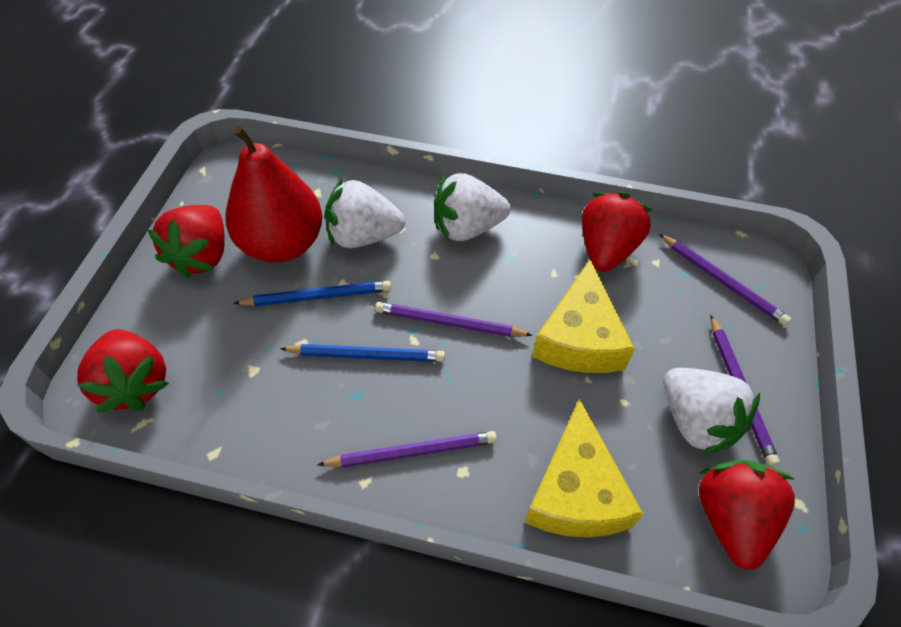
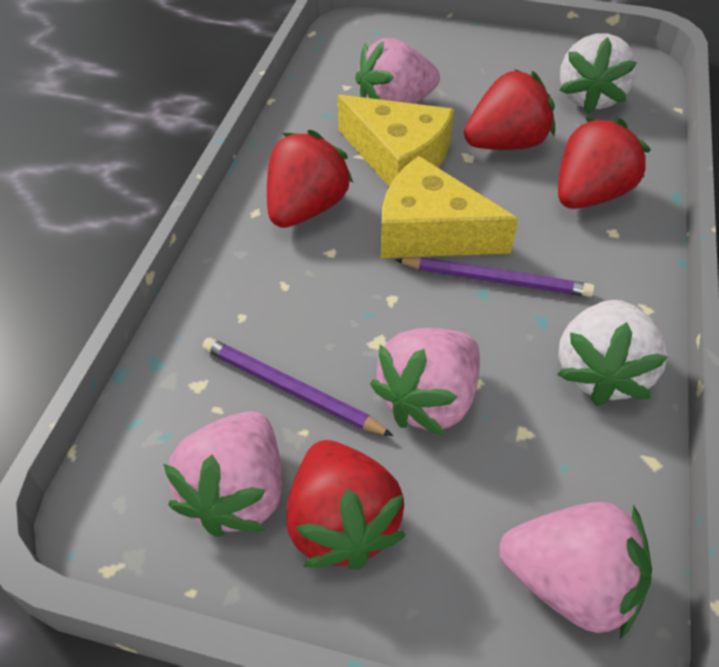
blue pencil: [234,281,391,306] [280,344,445,362] = 2 -> none = 0
pink strawberry: none = 0 -> [163,411,283,537] [355,38,440,104] [370,328,480,436] [499,502,652,639] = 4
purple pencil: [317,431,497,467] [375,302,533,337] [659,234,791,326] [711,315,780,466] = 4 -> [202,338,393,436] [395,257,595,297] = 2
red pear: [225,126,322,263] = 1 -> none = 0
white strawberry: [325,179,405,248] [434,173,510,241] [663,368,760,455] = 3 -> [557,300,668,406] [560,33,637,114] = 2

